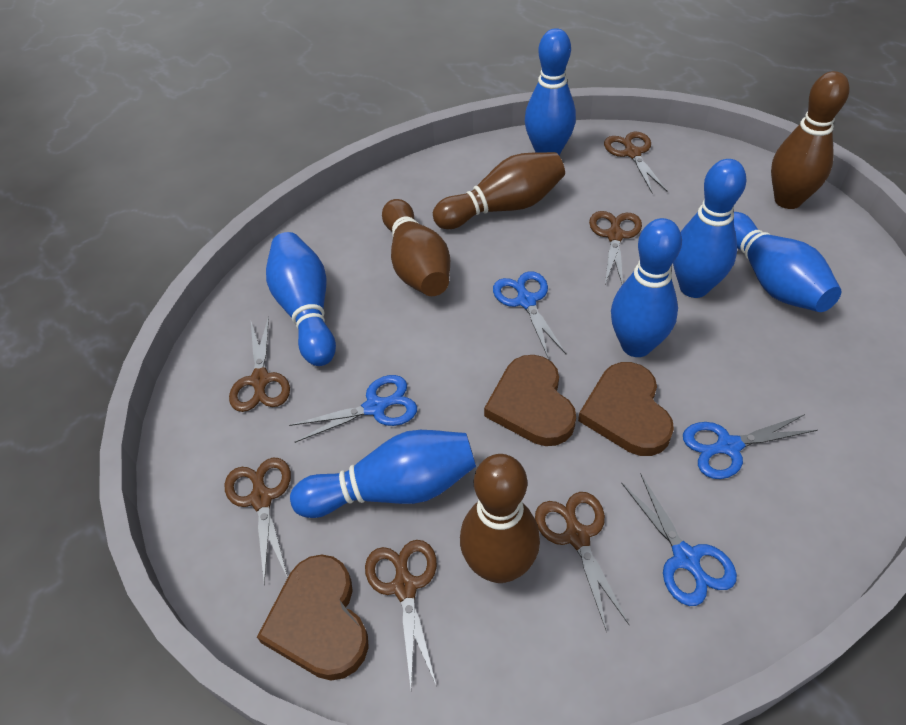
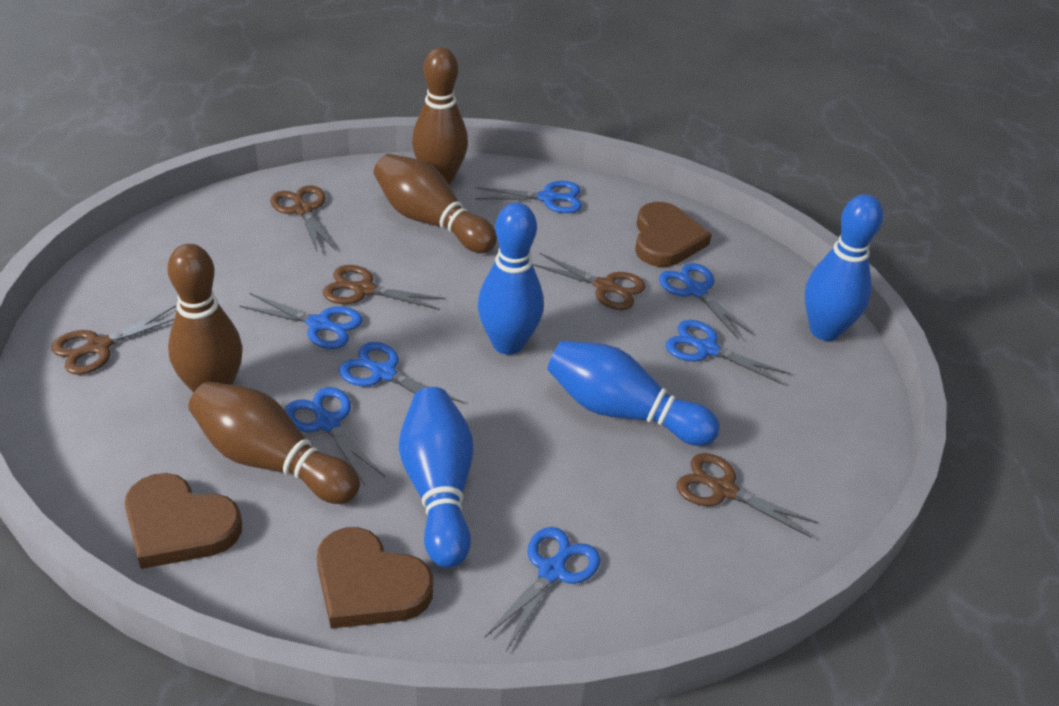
blue bowling pin: [266,232,336,366] [290,430,476,518] [525,28,576,155] [611,218,682,357] [673,159,746,298] [733,212,841,312] = 6 -> [399,387,473,568] [478,203,544,355] [547,341,720,446] [805,194,883,341] = 4
blue scissors: [289,375,417,443] [493,271,566,357] [621,473,737,606] [683,414,817,479] = 4 -> [239,293,363,349] [285,387,385,485] [339,342,463,403] [475,181,582,213] [484,527,601,651] [659,263,754,340] [666,320,791,385] = 7
brown scissors: [225,458,291,586] [229,316,290,412] [365,540,437,688] [535,492,629,632] [589,211,642,285] [604,132,667,193] = 6 -> [52,305,176,375] [270,185,336,253] [323,265,446,310] [533,253,646,310] [677,453,819,538] = 5

